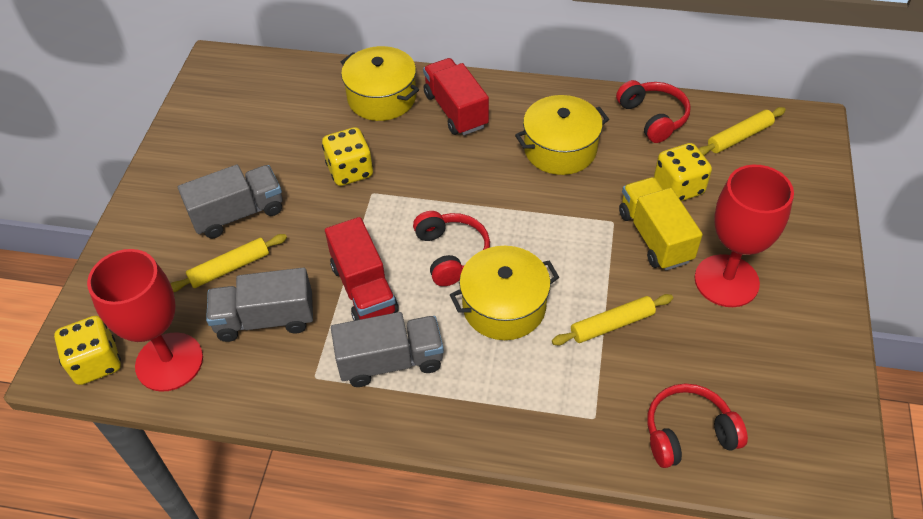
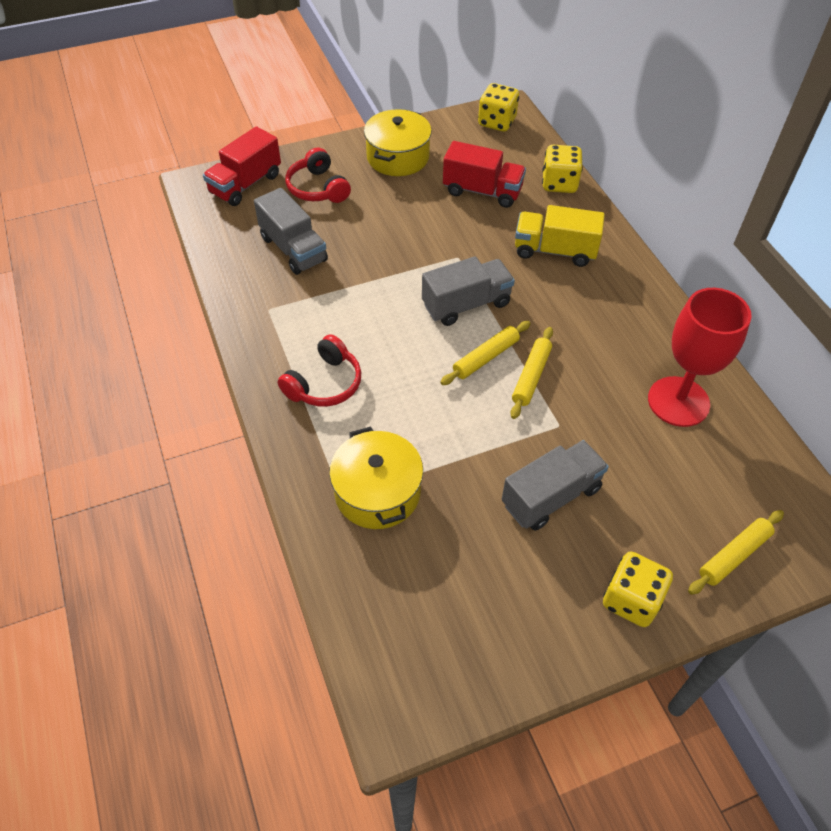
red goblet: [87,249,203,392] [695,165,794,307] = 2 -> [648,288,752,427] = 1
red headphones: [413,211,490,286] [616,80,691,143] [647,383,748,468] = 3 -> [278,335,361,407] [285,147,351,203] = 2
yellow pot: [341,46,419,121] [450,246,559,340] [515,95,609,175] = 3 -> [329,426,423,529] [364,109,432,176] = 2

